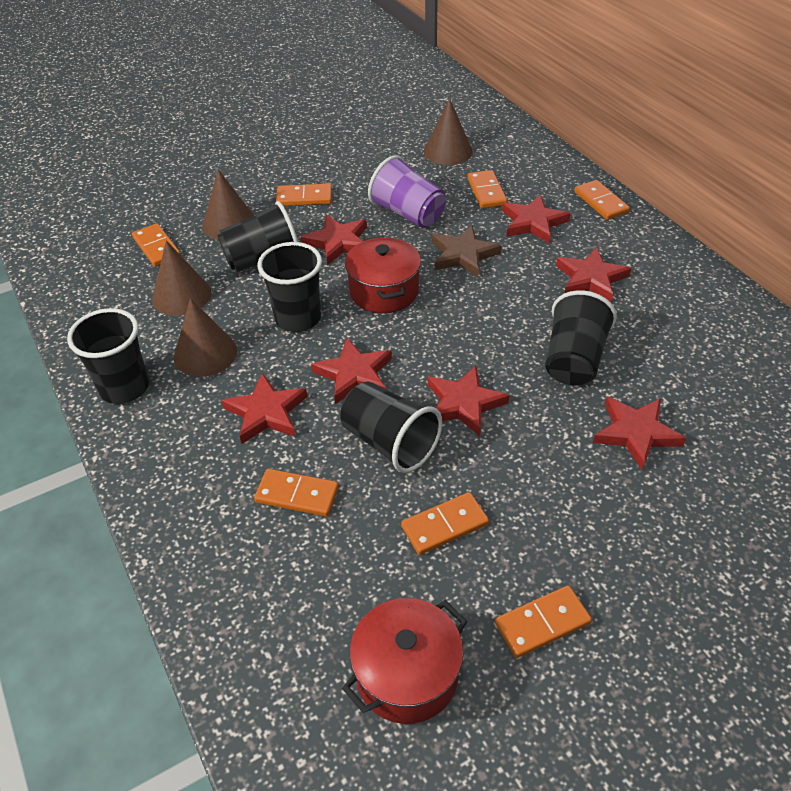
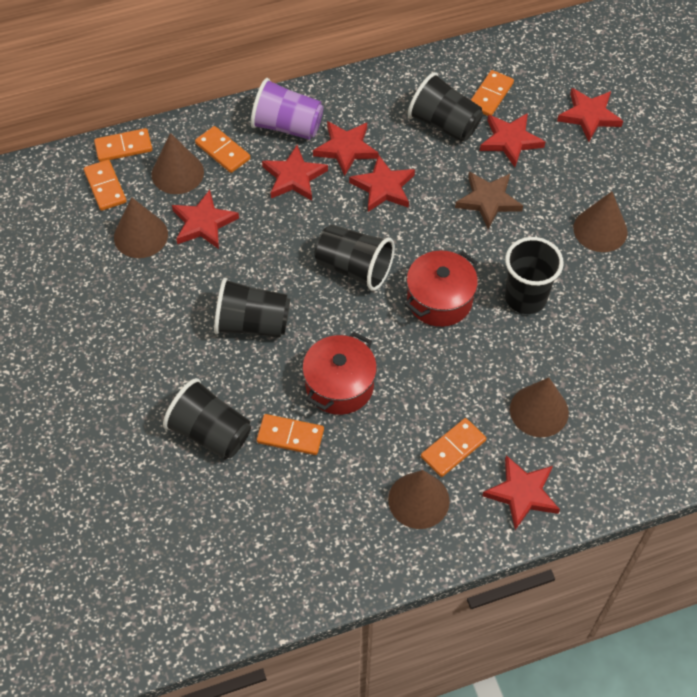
brown cone: [152,241,212,316] [174,298,237,377] [203,169,254,240] [424,98,473,165] = 4 -> [114,197,168,258] [152,133,204,194] [388,470,450,529] [510,378,569,437] [573,192,628,252] = 5
orange domino: [132,223,181,267] [254,469,339,517] [276,184,332,206] [401,492,489,555] [467,170,507,208] [495,585,592,658] [575,180,630,220] = 7 -> [84,160,127,211] [94,128,152,162] [195,126,250,173] [257,414,324,455] [421,418,486,477] [471,70,514,116] = 6

